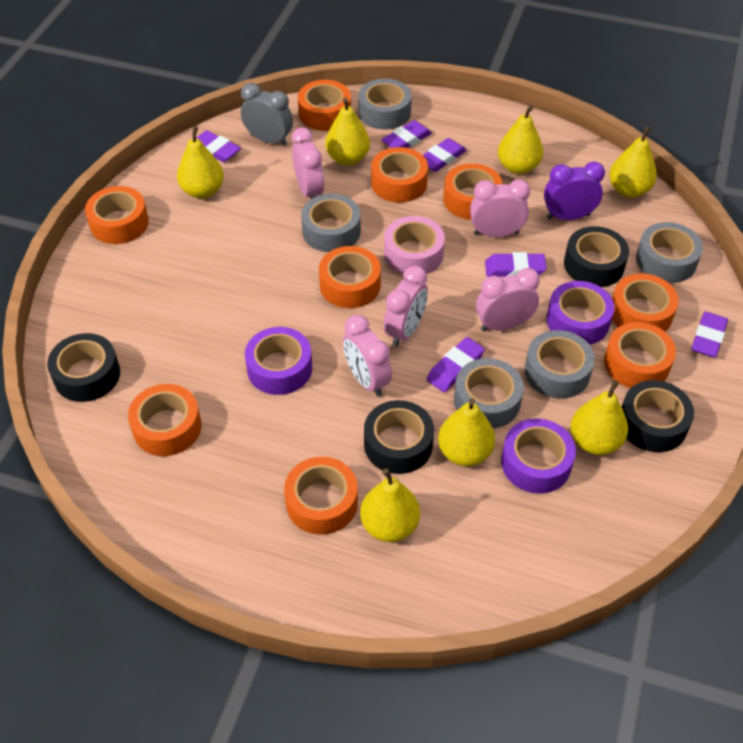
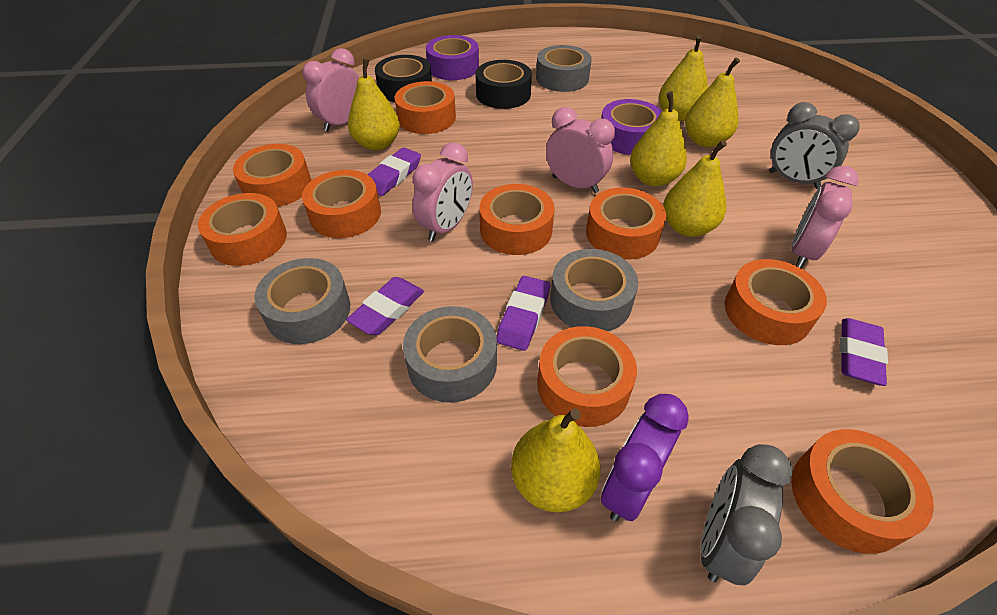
black tape: [47,333,120,402] [364,400,434,474] [564,226,629,287] [622,380,694,452] = 4 -> [375,55,432,102] [475,60,532,109] = 2
grey clock: [241,83,293,146] = 1 -> [701,444,793,585] [769,102,859,189] = 2
grey tape: [301,194,361,252] [358,79,412,130] [454,358,524,428] [525,330,595,399] [636,222,703,283] = 5 -> [254,258,350,344] [403,306,497,403] [536,45,592,92] [550,249,638,331] = 4
pink clock: [292,128,324,199] [343,315,392,397] [384,266,428,347] [470,179,530,237] [476,268,540,331] = 5 -> [302,48,360,132] [412,142,473,241] [546,107,615,193] [792,166,859,269] = 4
pink tape: [384,216,445,274] = 1 -> none = 0
purple eraser: [197,130,241,162] [381,120,432,148] [423,138,467,172] [427,337,485,392] [485,252,547,277] [691,312,728,358] = 6 -> [346,277,424,335] [368,147,421,196] [496,276,550,351] [840,318,888,386] = 4
purple tape: [245,327,312,395] [501,418,576,494] [547,281,614,345] = 3 -> [426,35,479,80] [601,99,662,155] = 2
yellow pear: [177,126,224,199] [325,97,370,165] [360,469,420,542] [438,398,495,466] [498,105,543,174] [571,380,628,455] [609,126,657,198] = 7 -> [348,58,400,151] [511,408,601,512] [630,91,687,187] [659,35,708,121] [663,140,727,237] [685,58,740,147] = 6

